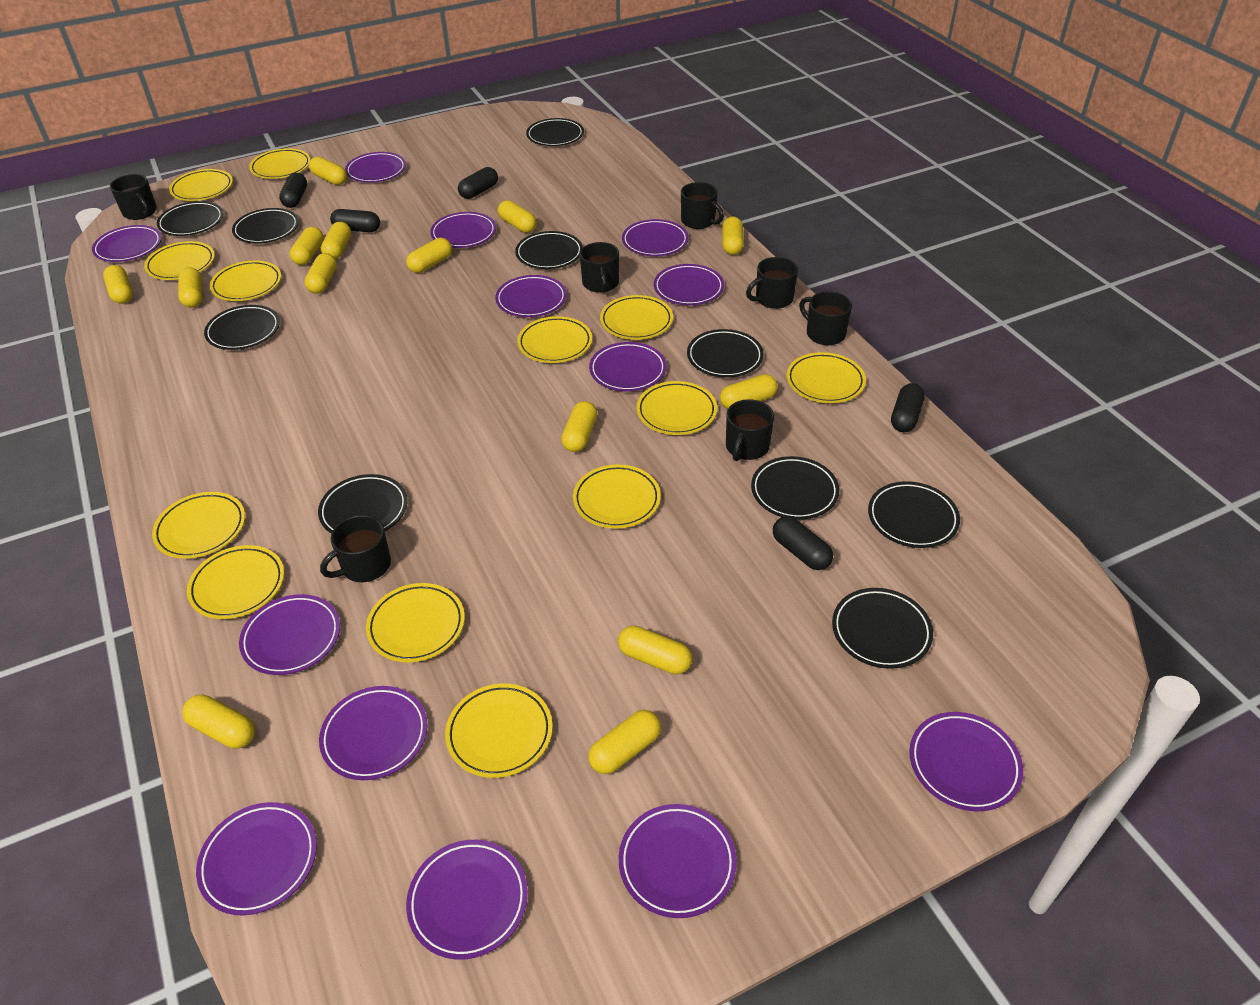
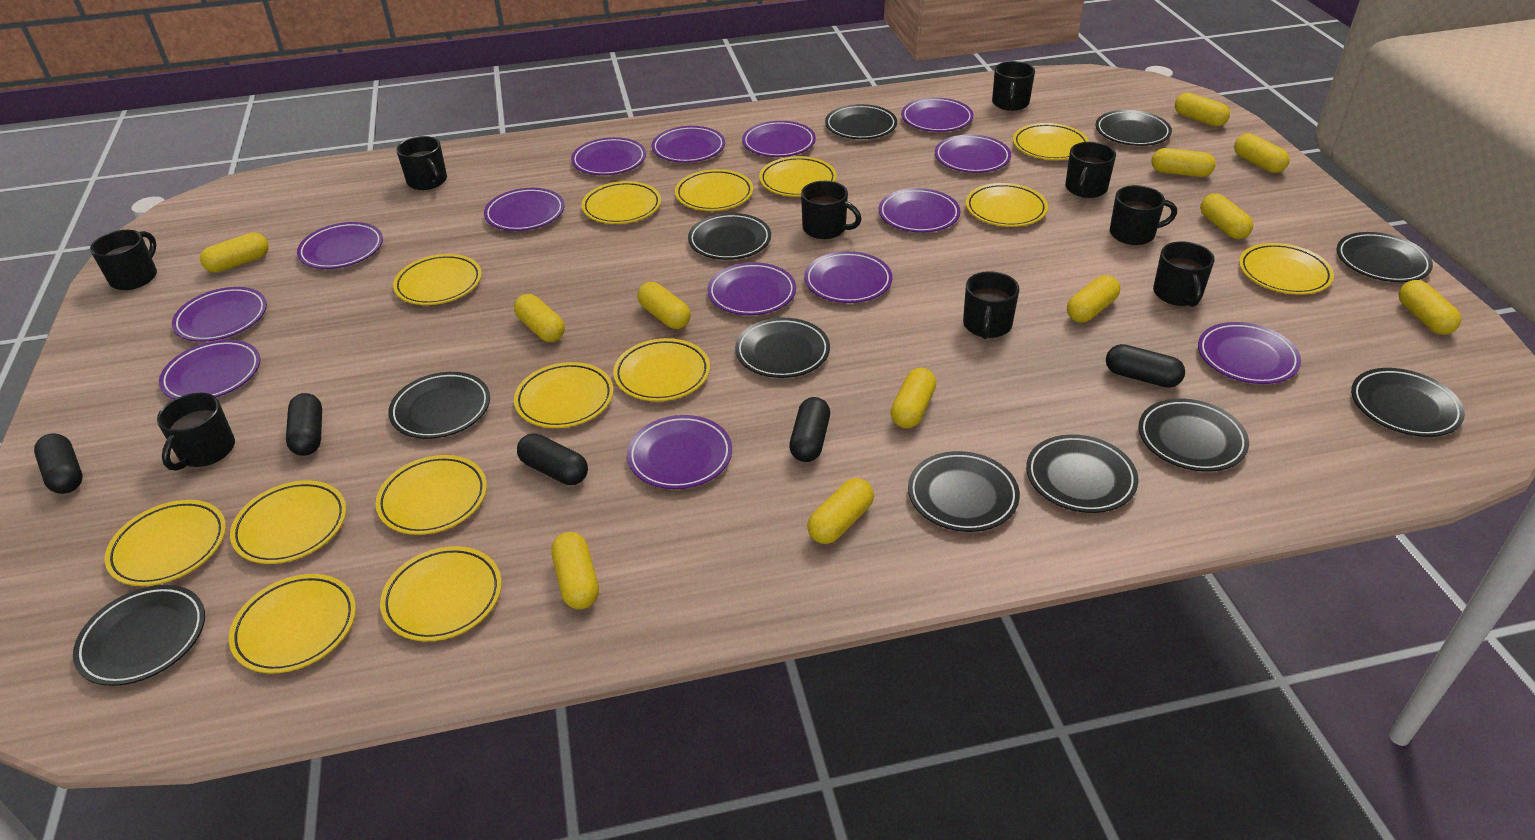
black mug: [110,174,157,220] [320,515,391,582] [580,242,619,293] [681,182,724,229] [726,399,774,461] [746,257,798,309] [799,292,852,345] = 7 -> [90,230,157,290] [157,393,235,471] [396,136,447,190] [801,181,862,239] [963,271,1019,339] [992,61,1035,111] [1065,142,1116,198] [1110,185,1177,245] [1153,241,1215,307] = 9
black plate: [157,201,223,236] [204,305,280,350] [232,208,299,244] [318,474,408,533] [515,231,583,269] [526,118,584,146] [687,329,764,378] [751,456,839,520] [832,588,933,669] [868,481,960,548] = 10 -> [73,585,205,686] [388,372,490,439] [688,213,771,260] [735,318,830,378] [825,104,897,139] [908,451,1020,532] [1026,434,1138,513] [1096,110,1172,146] [1138,398,1249,472] [1337,232,1433,282] [1351,368,1465,437] = 11
purple plate: [92,225,162,262] [196,802,317,915] [239,594,340,675] [319,686,428,780] [345,152,406,183] [406,840,528,960] [430,212,496,248] [495,275,567,317] [589,342,667,392] [619,804,737,918] [622,219,689,256] [654,264,724,305] [909,712,1023,811] = 13 -> [159,340,260,399] [172,287,267,342] [297,222,383,269] [484,188,564,231] [571,137,646,175] [627,415,732,489] [652,126,725,163] [707,262,796,315] [742,121,816,157] [804,251,892,303] [879,188,961,233] [901,97,974,132] [935,134,1011,173] [1198,322,1301,384] = 14
yellow capsule: [103,265,133,304] [178,267,202,308] [182,695,255,749] [290,227,324,265] [304,253,337,294] [309,156,347,185] [321,222,351,259] [406,238,452,273] [498,200,537,233] [561,401,597,452] [588,710,661,774] [618,626,692,675] [720,374,778,409] [722,216,744,255] = 14 -> [200,232,269,273] [514,294,565,342] [551,532,599,609] [637,282,691,329] [807,478,874,544] [891,368,936,429] [1067,275,1120,322] [1151,148,1216,177] [1175,92,1230,127] [1200,193,1253,239] [1234,133,1290,173] [1399,280,1461,335] = 12
yellow plate: [144,241,215,280] [152,492,245,559] [169,169,233,201] [187,545,284,619] [210,260,281,301] [249,148,311,179] [366,583,465,662] [445,684,553,778] [517,316,592,363] [573,465,661,529] [600,295,673,340] [637,381,717,435] [787,352,866,403] = 13 -> [105,500,226,586] [229,574,356,674] [230,480,346,564] [376,455,487,535] [380,546,502,641] [393,254,482,305] [514,362,614,428] [582,181,661,224] [613,338,710,401] [675,169,753,211] [759,156,837,197] [966,183,1048,227] [1013,123,1089,160] [1239,243,1334,295] = 14

